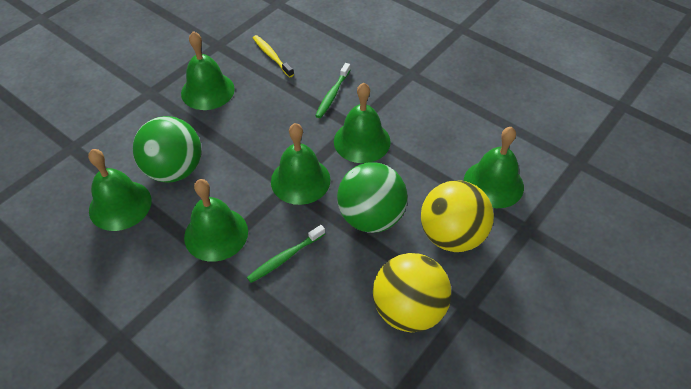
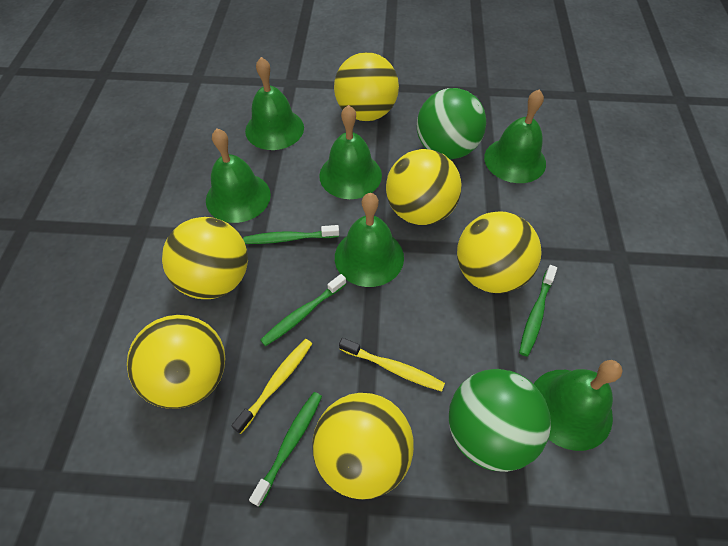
green toothbrush: [247,225,325,283] [315,63,350,118] = 2 -> [243,225,339,244] [249,392,322,507] [260,274,346,346] [519,265,557,357] = 4
yellow ball: [373,253,452,332] [421,180,494,252] = 2 -> [127,315,225,409] [162,217,248,299] [312,393,414,500] [334,52,399,121] [386,149,462,225] [457,211,542,293] = 6
yellow toothbrush: [253,35,294,78] = 1 -> [231,339,312,434] [339,338,445,392] = 2

